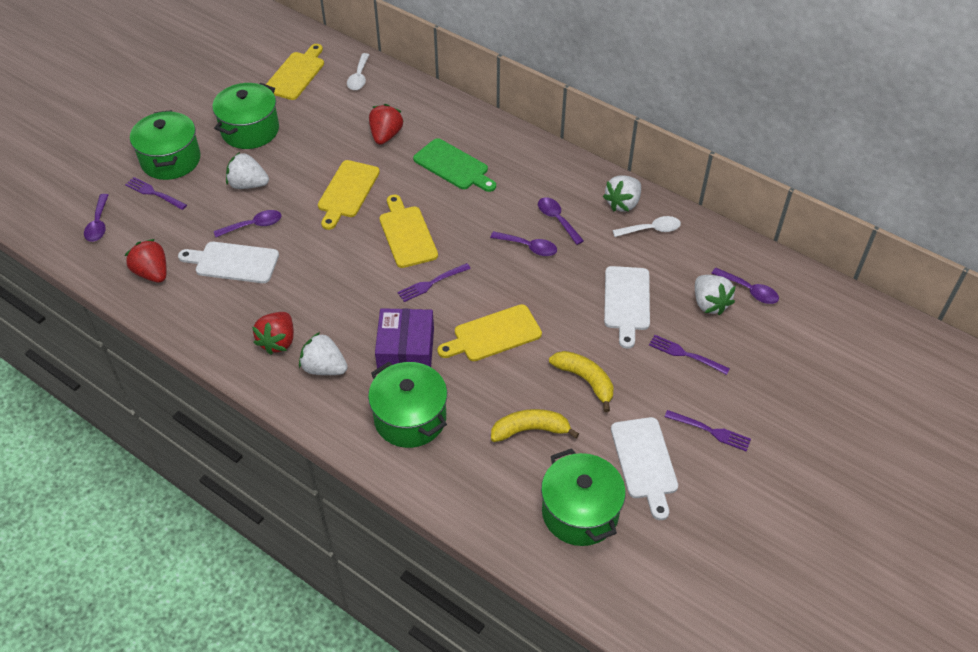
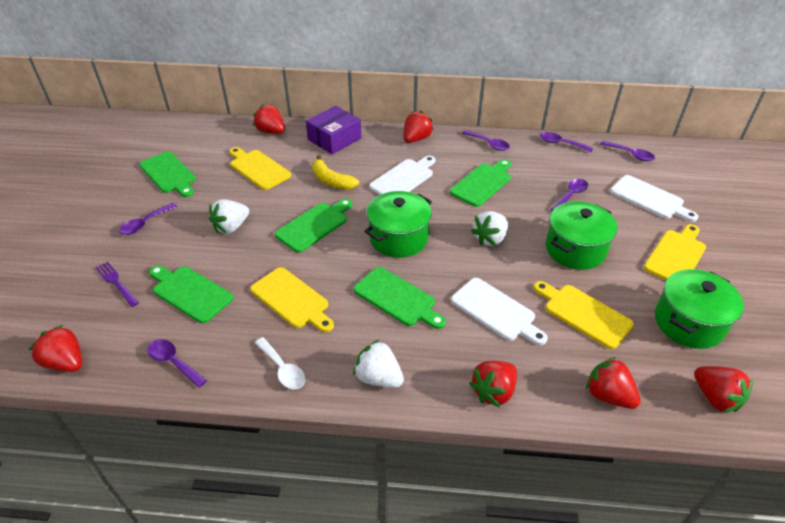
green cutting board: [413,138,496,192] = 1 -> [139,151,196,197] [149,265,233,323] [275,199,352,252] [354,267,446,329] [450,159,511,207] = 5
green pot: [130,110,201,180] [212,83,279,149] [368,362,447,448] [541,448,626,546] = 4 -> [364,191,432,258] [546,201,617,270] [655,269,744,349] = 3
purple fork: [125,177,187,210] [397,263,471,302] [649,335,730,375] [665,410,751,452] = 4 -> [95,262,139,307] = 1
purple spoon: [84,194,109,242] [214,210,282,237] [490,231,557,256] [538,197,584,245] [711,268,779,304] = 5 -> [119,203,177,235] [148,339,207,388] [462,130,510,151] [540,132,593,152] [551,179,588,211] [600,141,655,161] = 6
red strawberry: [125,239,167,283] [252,312,294,355] [369,104,403,145] = 3 -> [29,325,82,372] [253,104,285,134] [404,111,434,143] [469,361,517,407] [586,357,641,409] [694,366,753,413] = 6
white spoon: [347,53,369,90] [612,216,681,237] = 2 -> [255,337,305,389] = 1
white strawberry: [226,152,269,189] [299,332,348,375] [603,175,641,212] [695,275,736,316] = 4 -> [209,199,249,234] [353,339,404,388] [471,211,508,246] = 3
yellow banana: [491,409,579,442] [549,351,614,412] = 2 -> [312,155,359,190] = 1

